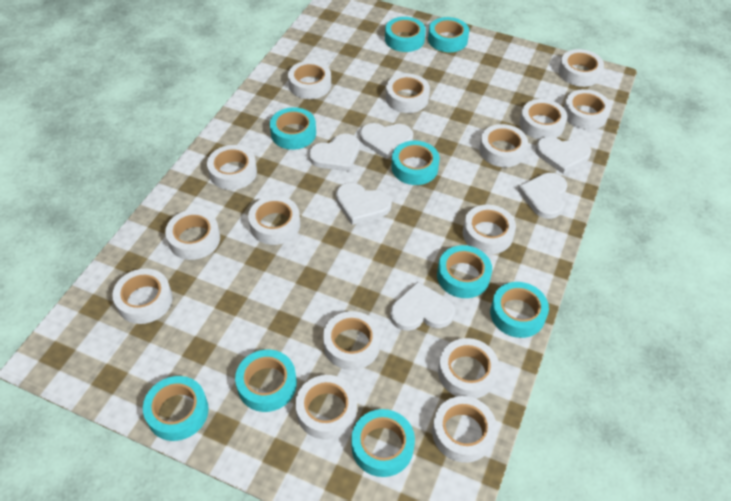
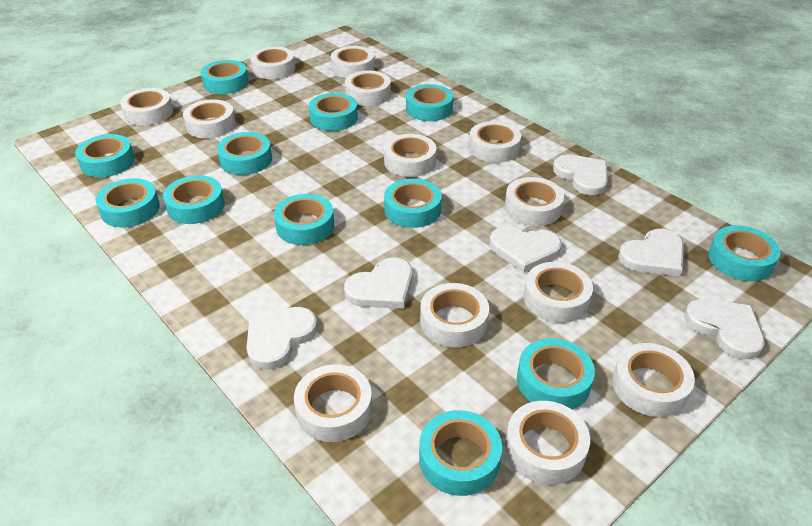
turquoise tape: [143,376,209,441] [235,350,297,412] [270,107,316,150] [352,409,415,477] [385,17,426,52] [391,141,440,185] [428,17,469,52] [437,245,492,298] [490,282,549,338] = 9 -> [75,134,135,177] [96,178,160,227] [163,175,225,224] [201,60,248,94] [217,132,272,175] [274,194,334,245] [309,93,358,131] [384,179,442,228] [406,84,453,121] [419,410,502,496] [517,338,595,409] [708,225,781,281] = 12
white tape: [112,269,173,324] [165,209,220,260] [207,145,257,190] [248,196,300,245] [288,61,331,99] [295,375,357,440] [323,311,381,370] [386,74,430,113] [432,396,497,463] [438,338,499,399] [463,205,516,254] [479,124,528,167] [519,99,567,139] [559,49,604,87] [564,89,611,130] = 15 -> [120,88,173,126] [183,100,235,138] [250,47,295,79] [294,364,372,442] [331,46,375,78] [345,71,391,106] [384,134,436,177] [420,283,489,347] [469,121,521,163] [505,177,564,226] [505,401,590,484] [523,262,593,323] [612,343,695,417] = 13

